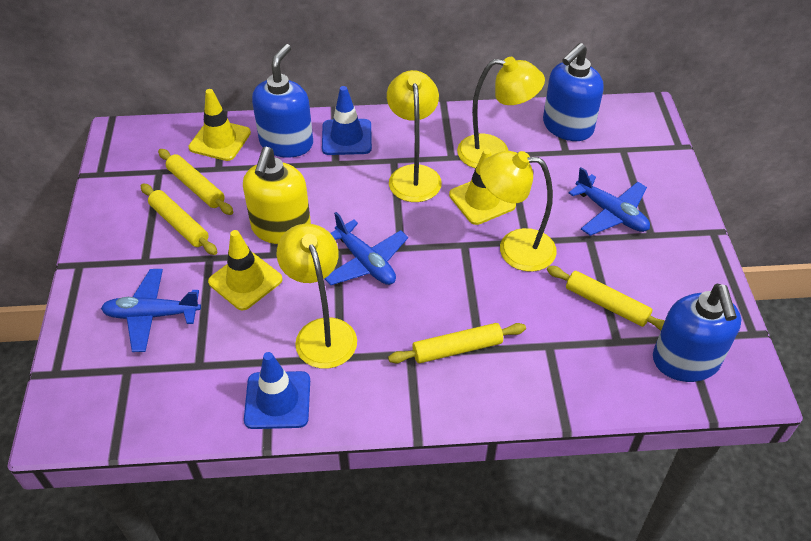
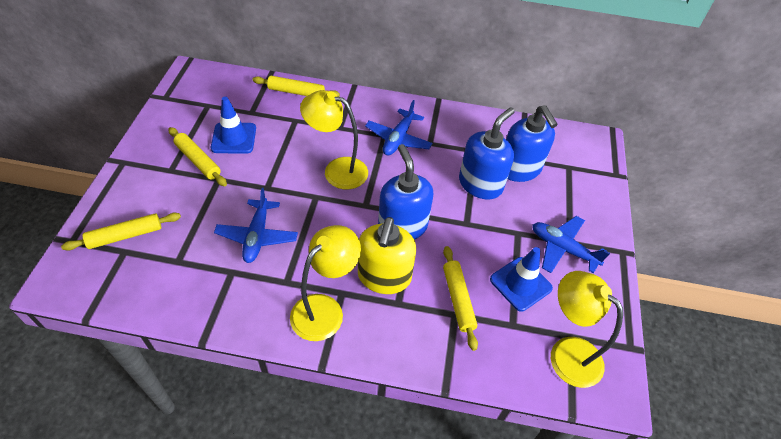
yellow lamp: [277,224,357,369] [387,70,442,202] [457,57,545,168] [480,151,557,272] = 4 -> [290,225,361,341] [300,90,368,189] [551,271,623,388] = 3
yellow traffic cone: [188,89,251,161] [208,230,283,310] [449,149,516,225] = 3 -> none = 0

